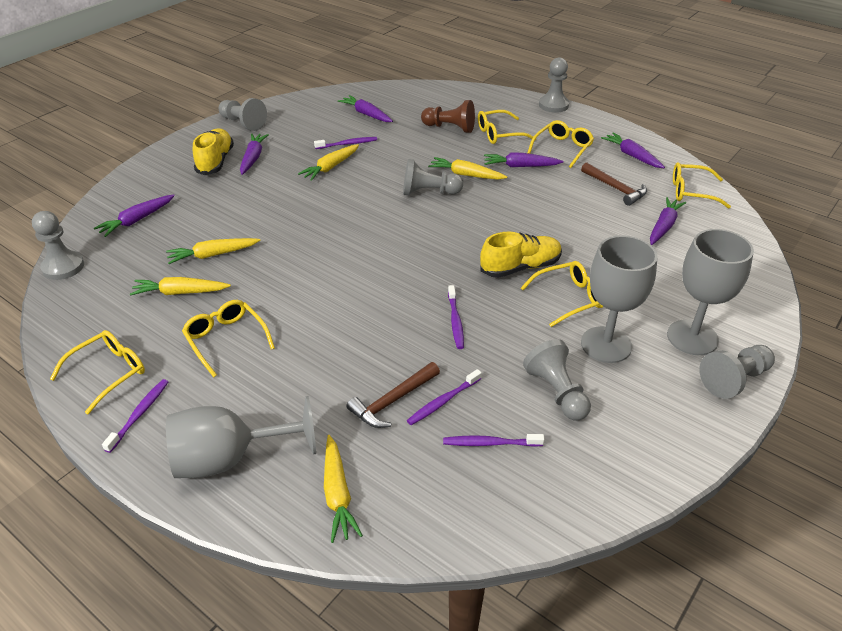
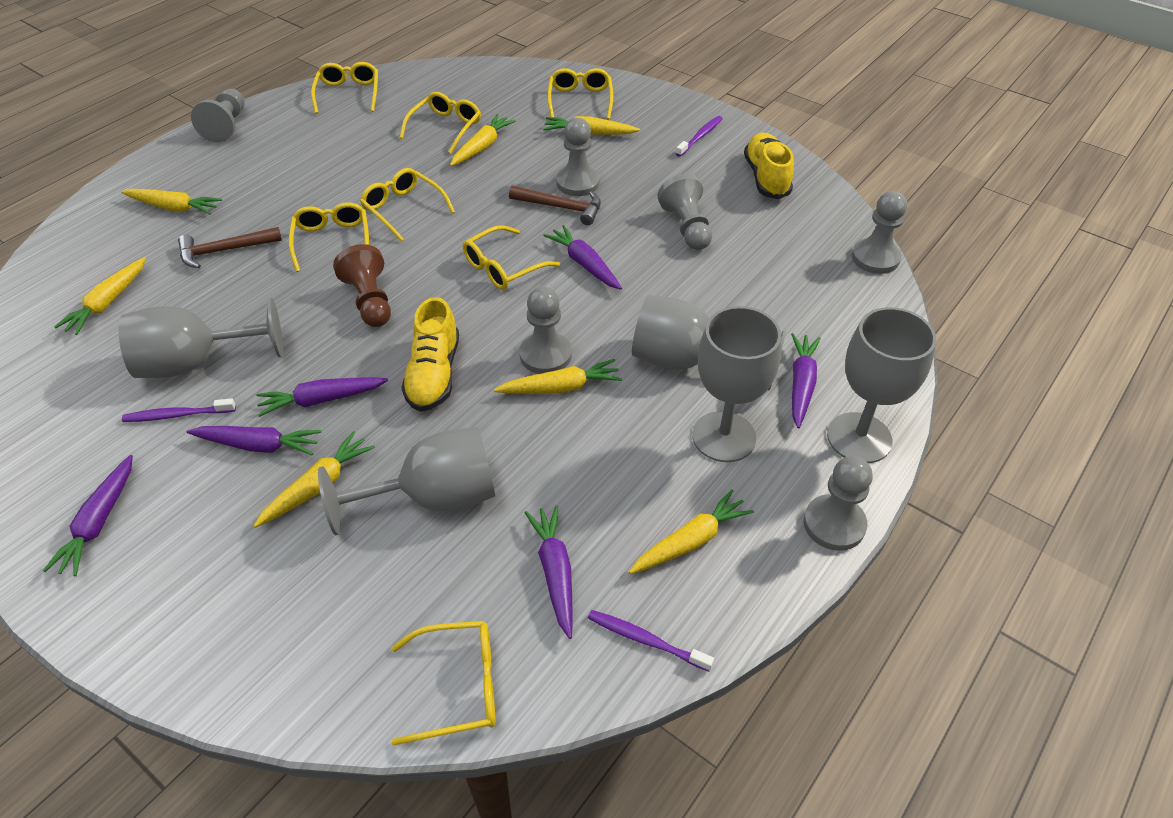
grey goblet: [166,396,316,478] [581,235,658,363] [667,229,754,355] = 3 -> [118,298,283,378] [318,427,495,536] [632,295,786,391] [692,306,781,462] [827,307,936,463] = 5
purple toothbrush: [102,379,168,453] [314,137,377,149] [407,369,482,425] [443,434,545,447] [448,285,464,349] = 5 -> [122,398,236,422] [588,610,714,672] [676,116,723,157] = 3
yellow carrot: [130,277,231,296] [166,238,261,264] [298,144,359,181] [324,435,363,543] [428,157,507,180] = 5 -> [54,257,146,335] [121,189,222,215] [253,431,375,528] [450,114,516,166] [494,359,622,394] [543,116,640,135] [629,489,754,574] = 7
yellow glasses: [50,330,145,414] [182,300,275,377] [478,110,536,144] [521,261,603,327] [527,120,594,168] [673,162,731,209] = 6 -> [289,202,369,272] [311,62,378,114] [360,168,455,242] [391,621,495,746] [399,92,481,154] [463,225,560,290] [547,68,613,119] = 7

